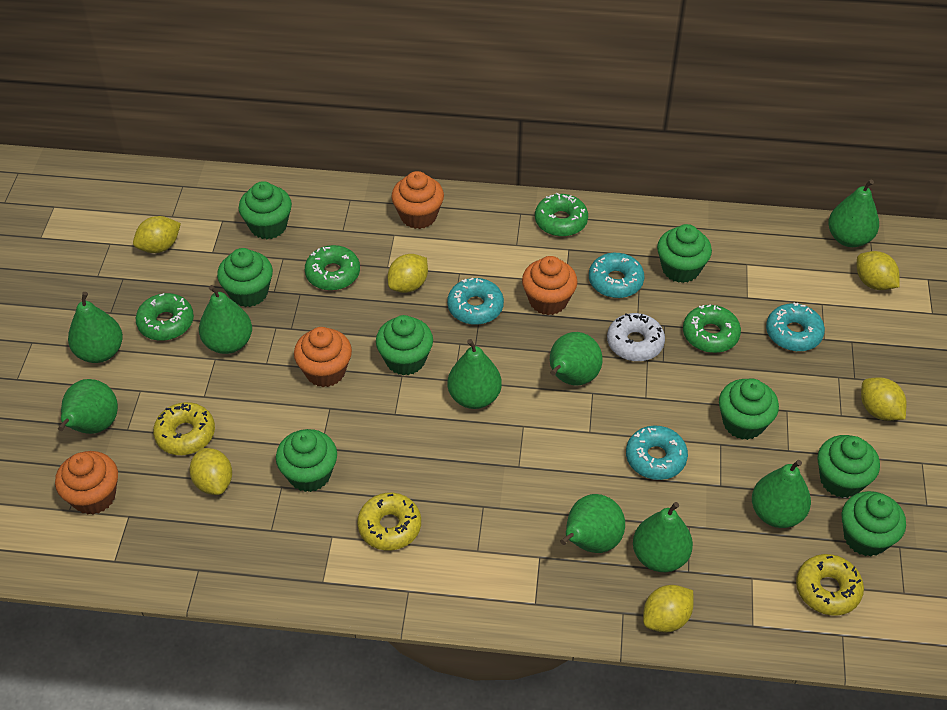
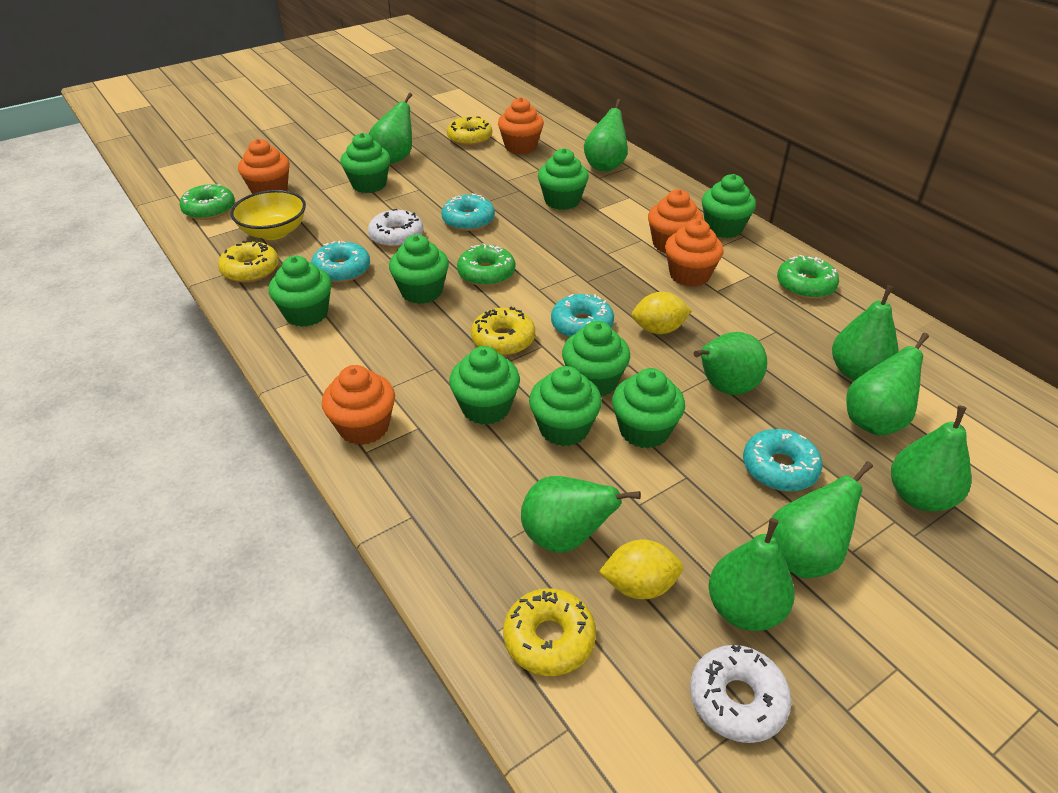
green cupcake: [217,248,273,307] [239,181,292,239] [276,429,337,492] [376,315,433,376] [657,224,712,283] [719,378,779,440] [817,435,880,498] [841,491,906,556] = 8 -> [269,256,332,327] [341,133,391,193] [389,235,449,304] [449,346,520,425] [529,366,602,446] [538,148,589,210] [562,321,630,396] [612,368,685,449] [702,174,756,238] = 9
green donut: [136,293,194,341] [305,245,360,291] [535,193,588,237] [683,304,741,353] = 4 -> [180,184,235,220] [457,243,515,286] [777,255,839,299] = 3
orange cupcake: [55,451,118,515] [294,327,352,387] [391,171,444,229] [522,256,577,315] = 4 -> [238,139,290,194] [322,365,395,445] [498,97,544,155] [648,189,703,254] [665,219,724,287] = 5
white donut: [607,313,665,361] = 1 -> [368,209,423,248] [690,645,792,743] = 2
yellow bowl: none = 0 -> [230,190,306,240] = 1
yellow donut: [153,402,215,455] [357,493,421,550] [796,554,864,616] = 3 -> [218,240,279,283] [447,117,492,146] [471,306,535,356] [503,588,596,676] = 4
yellow lemon: [133,216,181,253] [189,448,232,495] [388,254,428,293] [643,585,693,632] [857,251,900,290] [861,377,907,421] = 6 -> [599,539,683,599] [632,292,692,334] = 2

